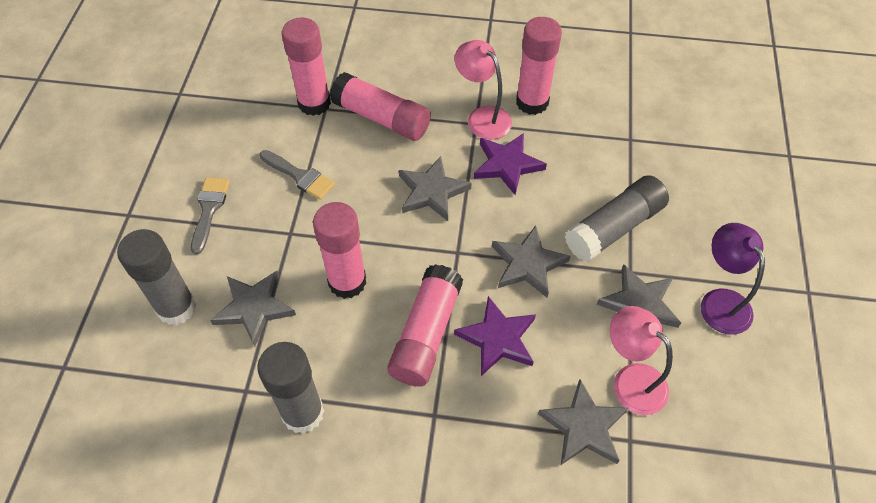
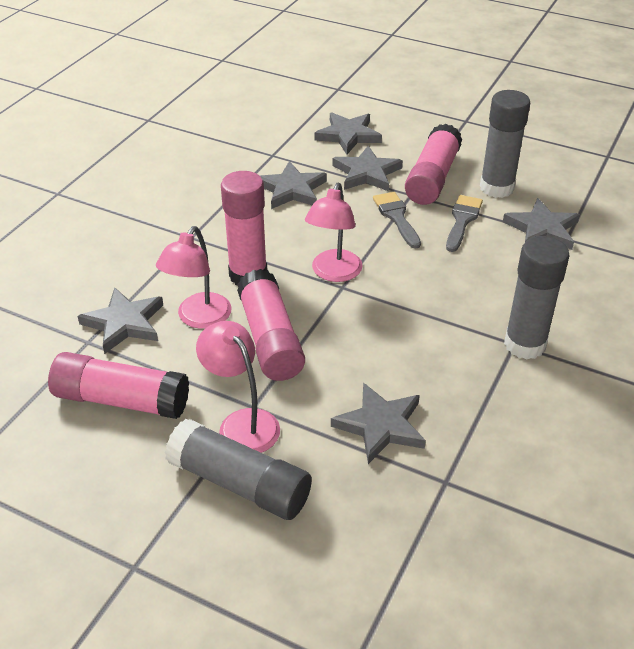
grey star: [210,271,296,347] [399,156,472,221] [492,225,571,297] [538,379,628,465] [597,264,681,328] = 5 -> [77,288,163,354] [260,161,327,209] [315,112,382,154] [331,383,426,464] [332,146,403,191] [503,198,580,250] = 6
pink glue stick: [282,17,331,116] [313,202,366,299] [330,72,431,141] [387,264,463,387] [516,17,562,115] = 5 -> [48,352,189,419] [221,171,267,285] [237,269,305,381] [405,124,462,205] = 4
pink lamp: [455,40,512,140] [610,306,673,415] = 2 -> [156,226,232,329] [196,321,280,453] [305,183,363,282] = 3
purple lamp: [701,223,765,335] = 1 -> none = 0
purple star: [454,296,536,376] [474,133,547,195] = 2 -> none = 0

